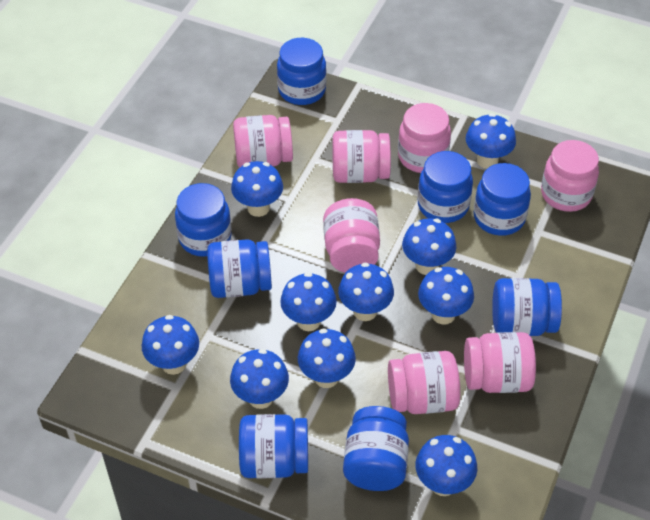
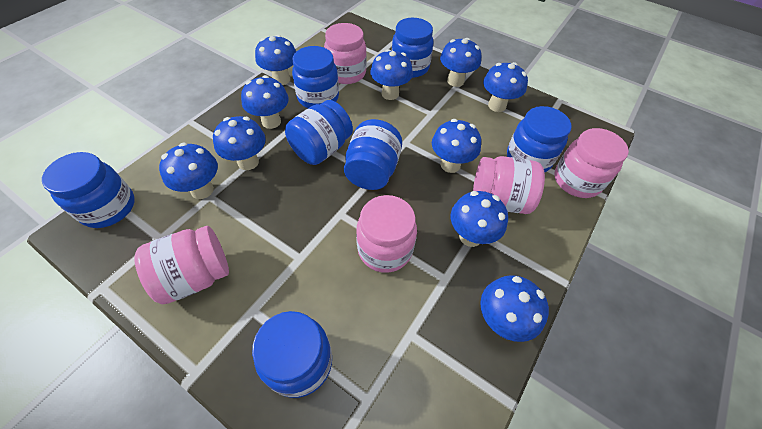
blue jar: [175,183,232,257] [207,239,272,298] [239,414,308,479] [277,38,326,105] [343,406,409,491] [418,151,473,223] [474,163,531,236] [492,278,562,336] = 8 -> [42,152,135,228] [252,311,332,398] [285,100,353,165] [292,46,339,108] [344,119,402,190] [392,18,433,78] [507,106,571,173] = 7
pink jar: [233,115,293,168] [323,198,380,273] [332,130,391,183] [388,351,460,414] [398,103,451,173] [464,332,536,393] [541,140,599,212] = 7 -> [135,226,229,304] [324,23,367,84] [356,195,417,273] [473,156,545,214] [554,128,629,198] = 5

